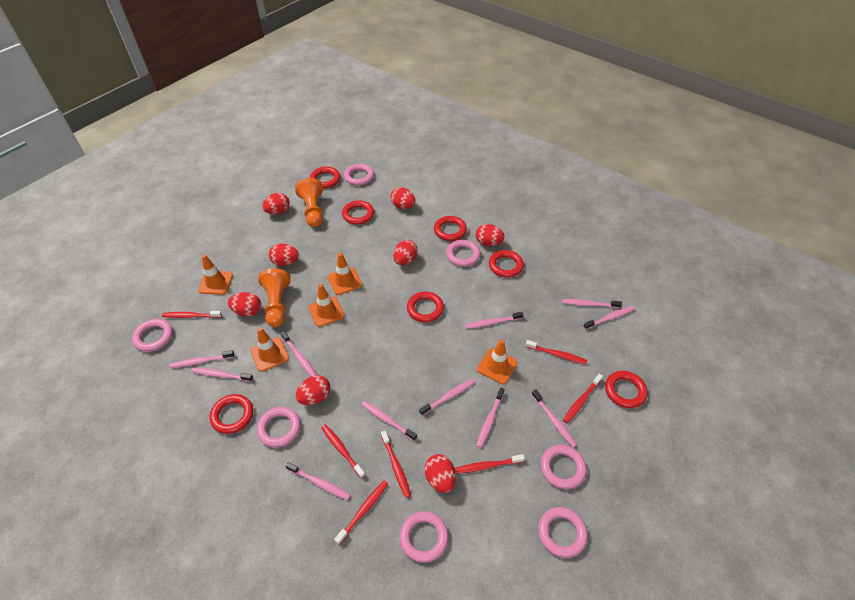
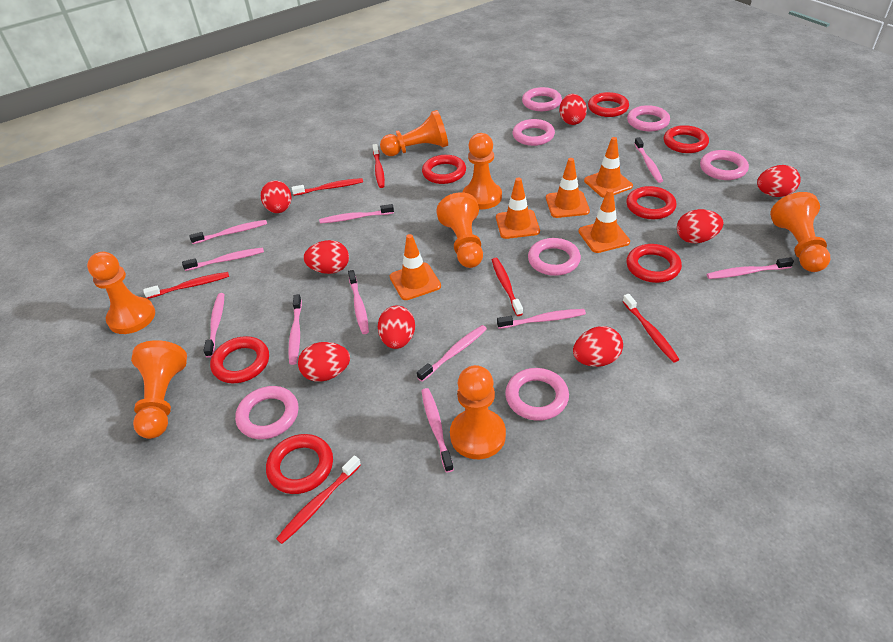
orange pawn: [258,268,291,327] [295,178,323,227] = 2 -> [87,252,155,334] [131,340,187,439] [380,110,448,156] [436,192,483,268] [450,365,506,459] [463,133,502,209] [770,192,830,272] = 7
red toothbrush: [162,311,222,318] [321,424,365,478] [334,481,388,545] [381,431,411,498] [455,454,525,474] [525,340,587,364] [563,374,603,423] = 7 -> [143,272,229,299] [276,456,361,544] [291,178,363,196] [373,144,385,188] [492,258,523,316] [622,294,680,363] = 6

